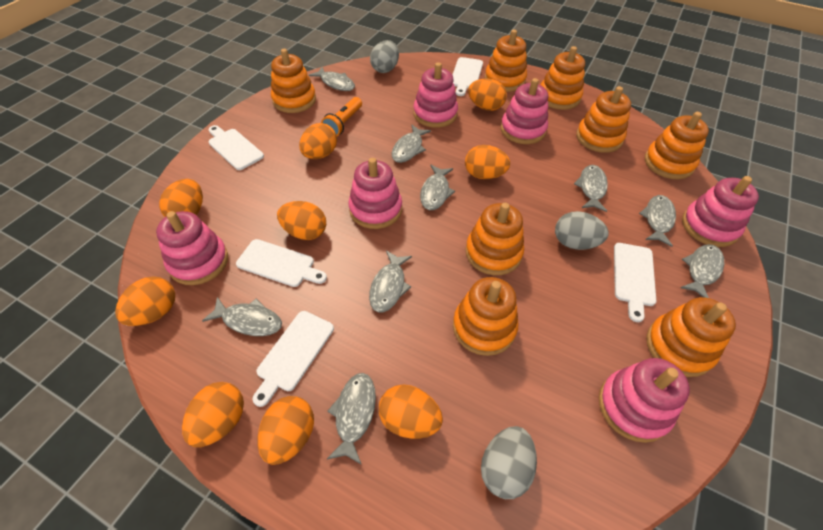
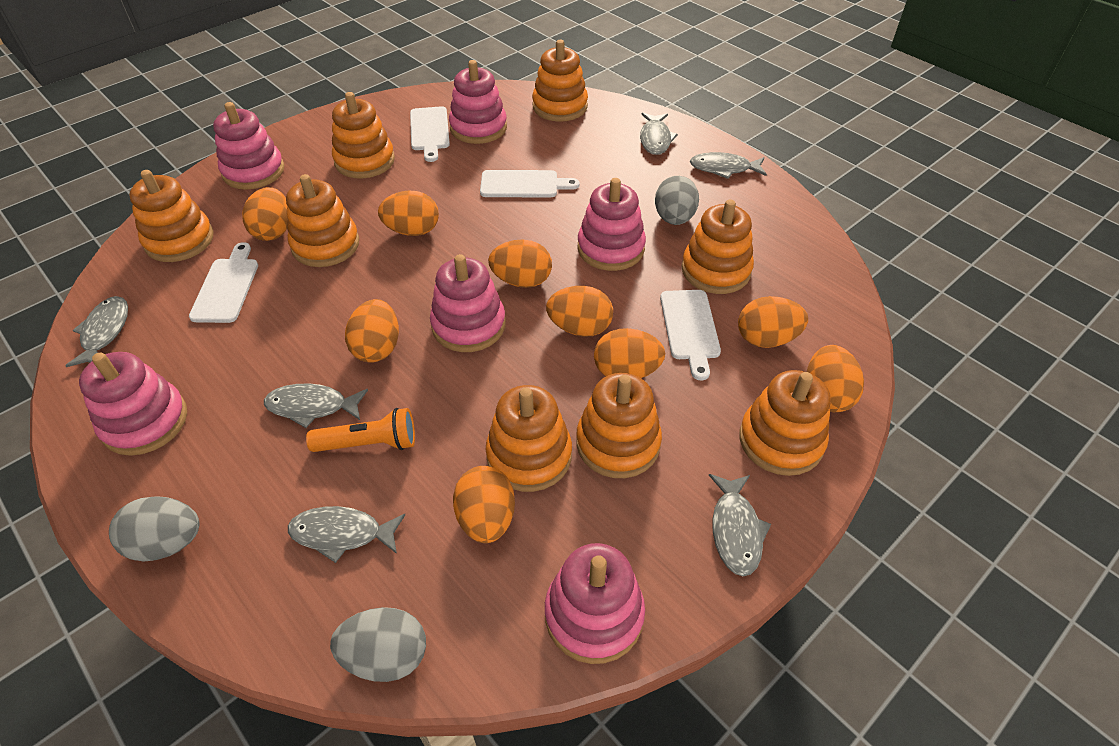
grey fish: [202,297,282,336] [309,67,355,91] [327,373,376,465] [369,251,412,313] [392,125,431,163] [420,165,455,210] [574,165,608,212] [639,195,676,247] [680,244,724,298] = 9 -> [65,296,128,367] [264,383,368,428] [288,506,405,563] [640,113,678,155] [690,152,767,179] [709,474,771,576] = 6
white cutting board: [208,125,264,170] [236,239,327,287] [253,311,334,407] [452,57,483,96] [614,243,656,322] = 5 -> [189,242,258,323] [410,106,450,162] [480,170,580,198] [660,290,721,381] = 4

